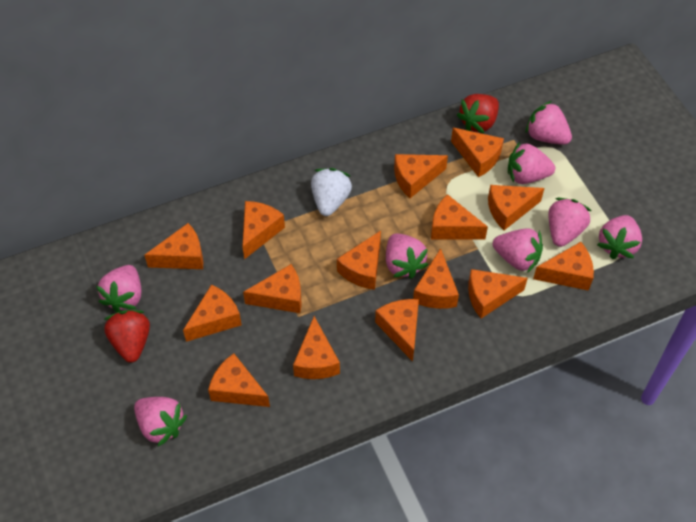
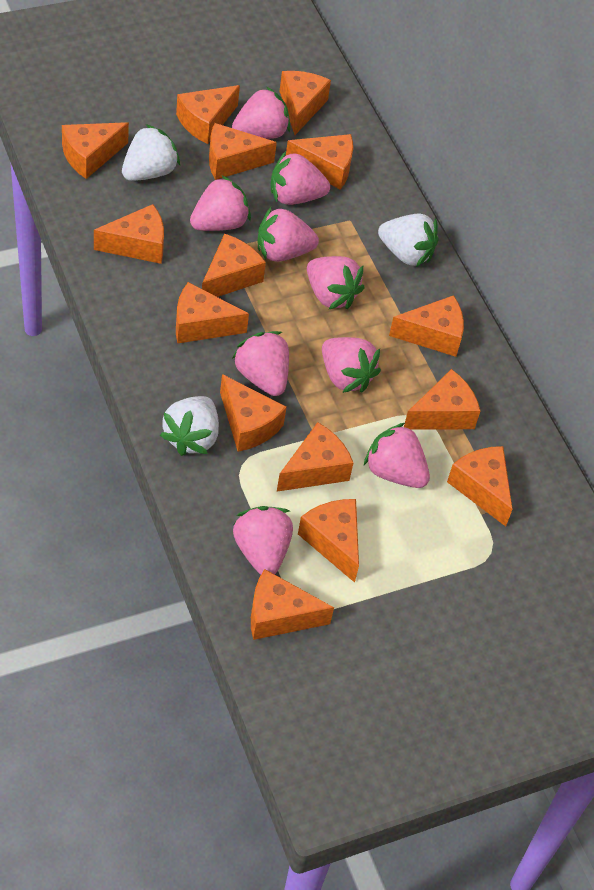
pink strawberry: [96,265,141,312] [134,397,187,446] [386,233,428,279] [493,228,543,273] [508,142,555,184] [526,101,572,145] [548,198,591,247] [597,215,642,259] = 8 -> [190,176,251,231] [232,86,290,139] [232,331,289,396] [233,506,293,575] [258,207,319,262] [271,151,330,205] [307,256,365,309] [322,337,381,393] [364,423,430,488] = 9
red strawberry: [104,310,150,363] [457,94,499,133] = 2 -> none = 0
white strawberry: [311,168,352,216] = 1 -> [122,124,180,181] [160,396,219,456] [378,214,439,267] = 3

